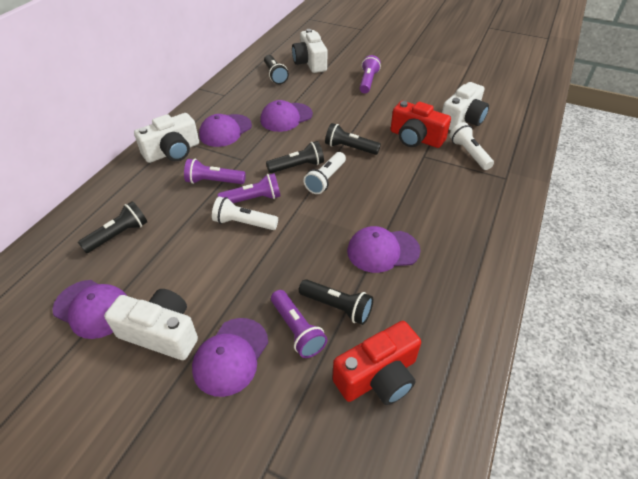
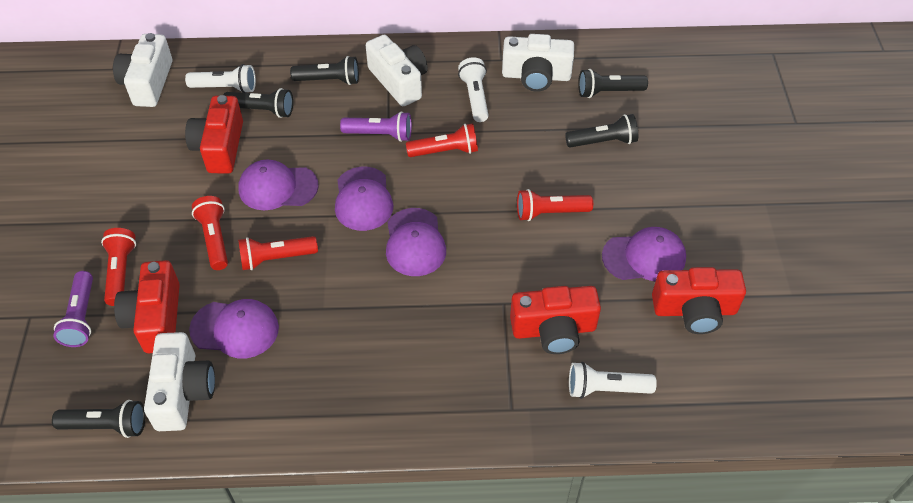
purple flashlight: [184,159,246,184] [218,173,280,203] [271,290,327,358] [360,55,381,93] = 4 -> [53,271,93,347] [340,111,412,142] = 2
red camera: [332,321,421,405] [390,101,451,148] = 2 -> [114,260,180,353] [185,95,243,174] [510,286,601,354] [652,267,746,334] = 4
red flashlight: none = 0 -> [101,228,136,306] [192,196,228,270] [238,236,318,270] [406,123,478,157] [517,189,593,221] = 5

